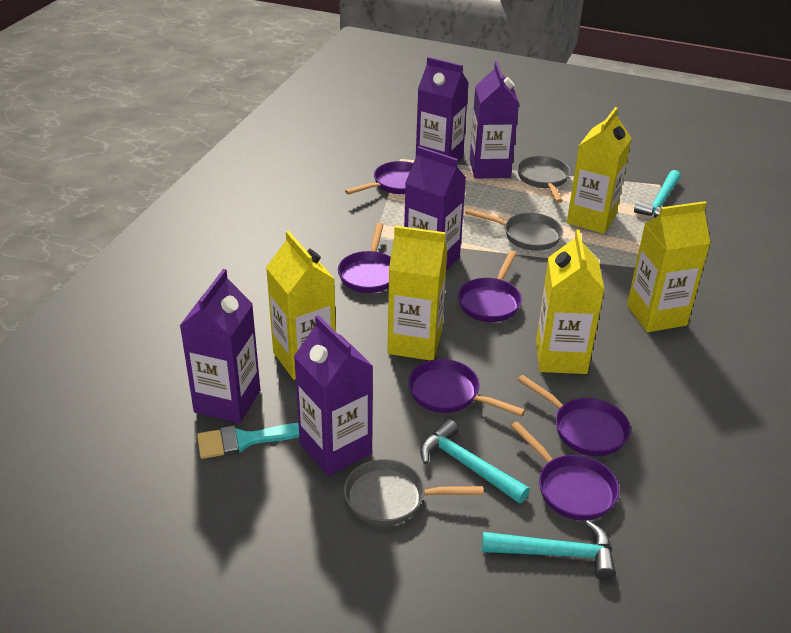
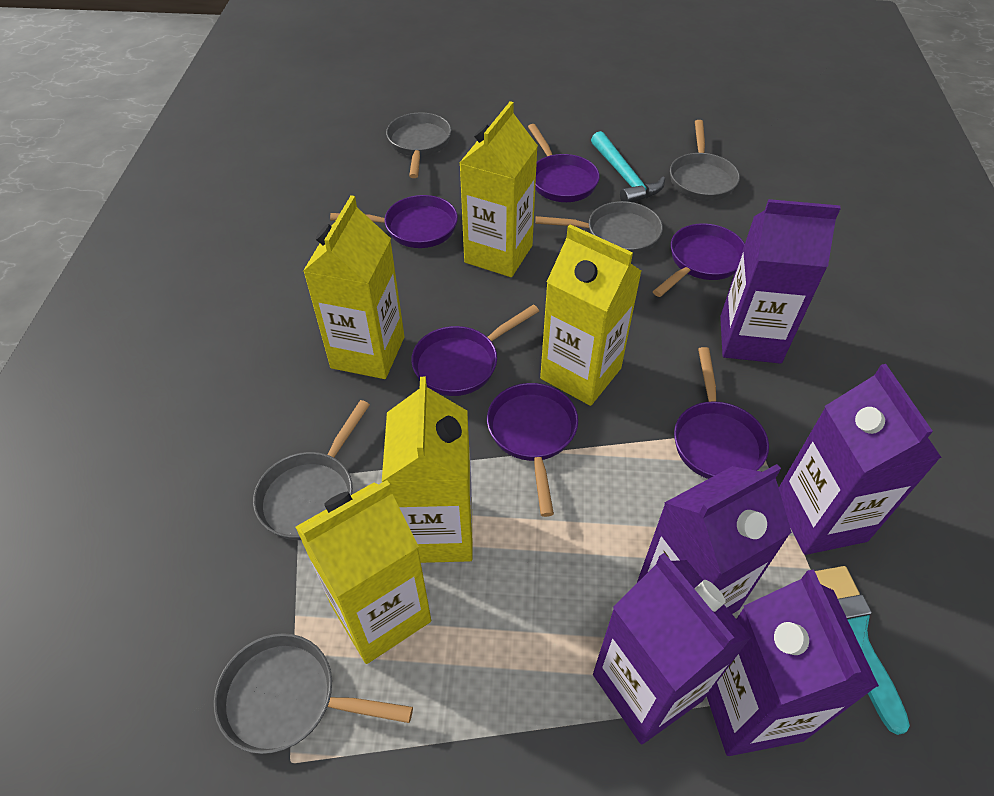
grey pan: [344,459,483,526] [465,209,563,251] [517,156,570,203] = 3 -> [214,633,413,754] [253,400,370,540] [386,112,451,178] [535,201,663,255] [670,120,740,201] = 5
turquoise hammer: [420,419,530,504] [482,520,616,580] [634,170,681,218] = 3 -> [591,131,665,202] = 1

